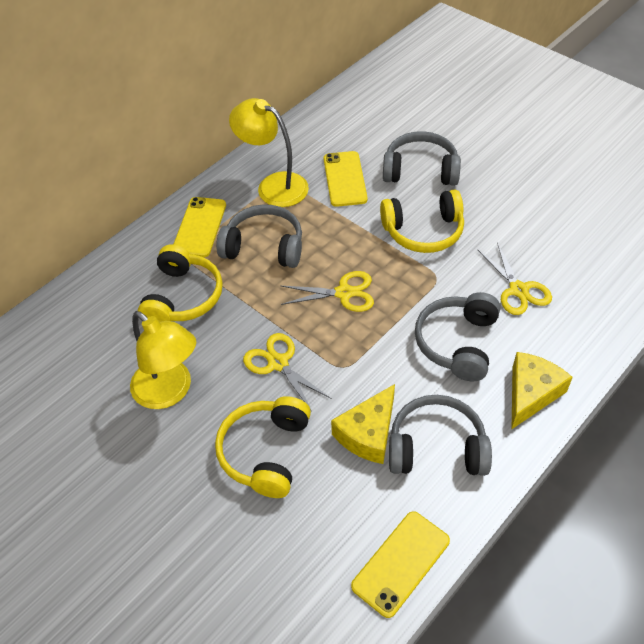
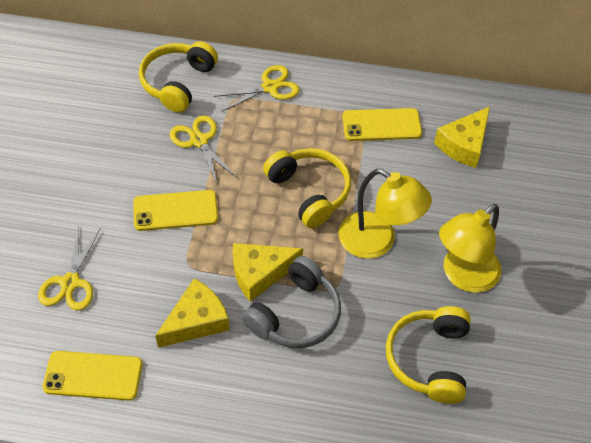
grey headphones: [216,204,302,268] [383,131,461,186] [389,395,492,476] [415,292,500,381] = 4 -> [242,256,341,348] = 1
yellow cheese: [331,384,395,464] [512,352,573,429] = 2 -> [155,278,230,348] [233,243,303,302] [434,106,490,168] = 3

